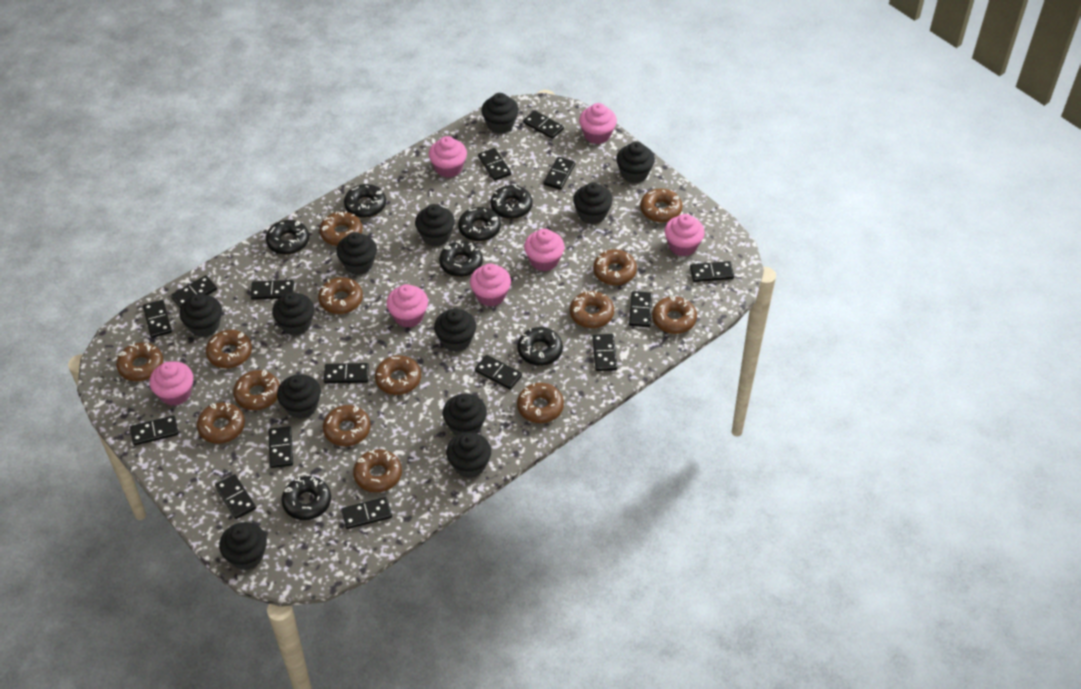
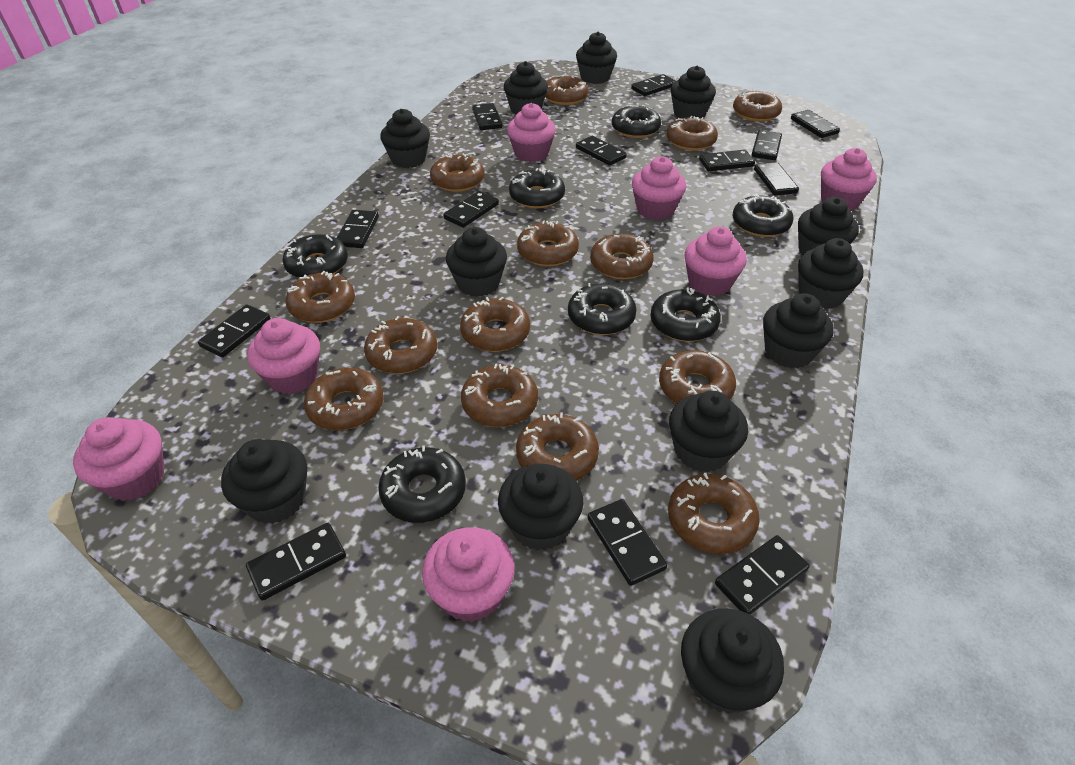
black domino: [130,415,179,446] [143,300,172,338] [171,275,217,309] [215,474,256,519] [250,280,294,300] [268,426,293,468] [324,363,369,384] [341,497,392,529] [475,355,522,390] [478,148,511,181] [523,110,564,139] [544,157,575,190] [592,334,617,371] [629,291,652,327] [690,261,734,282] = 15 -> [198,304,271,357] [246,523,346,601] [337,210,379,248] [443,191,499,228] [472,103,502,130] [576,136,626,166] [587,499,667,586] [631,74,676,96] [699,150,755,171] [715,535,810,614] [751,130,782,160] [754,162,799,196] [791,110,840,138] = 13

